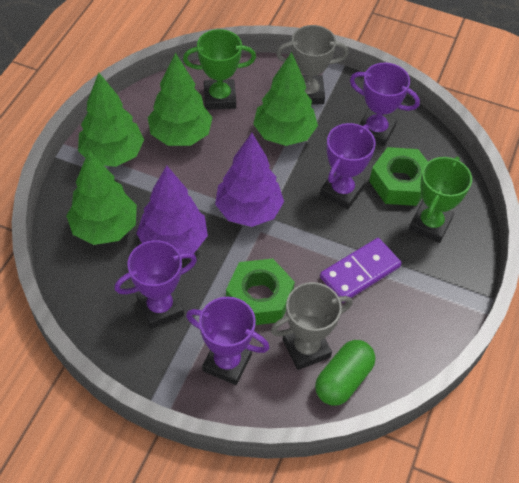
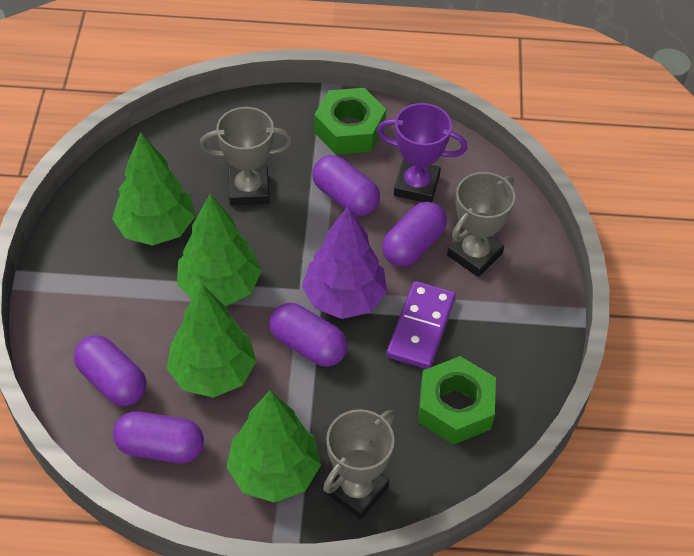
green capsule: [315,340,375,406] = 1 -> none = 0
green trophy: [183,29,256,110] [409,157,472,243] = 2 -> none = 0
grey trophy: [271,282,353,370] [276,25,349,104] = 2 -> [199,107,293,206] [323,409,395,519] [447,172,515,277] = 3
purple capsule: none = 0 -> [74,335,146,406] [113,411,204,463] [269,303,348,367] [312,155,380,216] [382,202,447,267] = 5
purple tree: [136,165,208,254] [215,133,284,227] = 2 -> [302,206,387,319] = 1
purple trophy: [114,240,197,329] [186,297,269,385] [320,123,376,209] [350,63,420,147] = 4 -> [377,103,467,202] = 1

